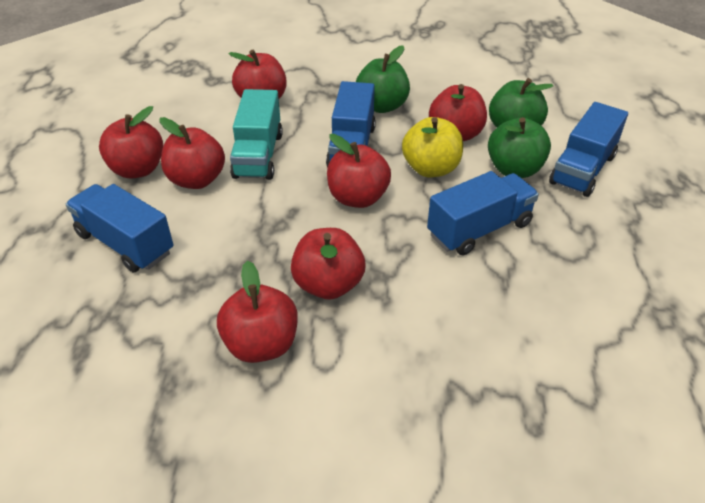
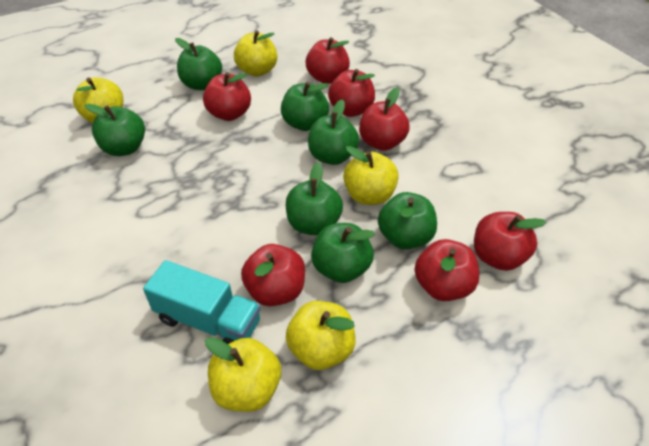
blue truck: [66,184,173,272] [326,81,376,168] [427,171,539,256] [549,102,628,197] = 4 -> none = 0
green apple: [356,45,410,113] [488,117,551,178] [489,78,553,128] = 3 -> [84,104,145,156] [175,38,222,90] [281,82,329,131] [286,162,343,235] [308,99,359,165] [311,223,375,283] [378,192,437,249] = 7
yellow apple: [402,117,463,177] = 1 -> [73,77,124,123] [205,337,281,412] [234,30,277,77] [286,301,356,370] [343,146,399,205] = 5

